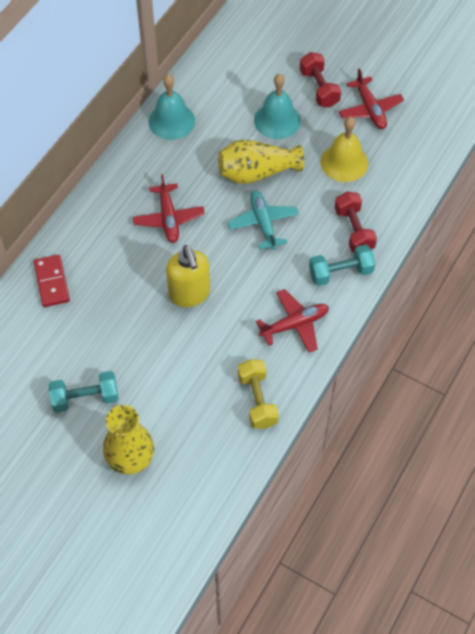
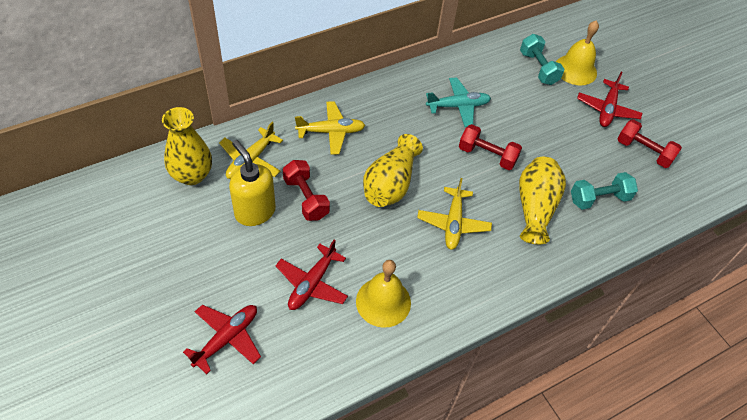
red domino: [34,255,70,307] = 1 -> none = 0
red dumbbell: [300,52,341,107] [335,192,377,252] = 2 -> [283,160,330,221] [459,124,522,170] [617,119,682,168] = 3
turquoise bell: [149,74,195,140] [254,74,301,139] = 2 -> none = 0
yellow bell: [321,117,368,182] = 1 -> [356,260,411,328] [556,21,599,86] = 2
yellow dumbbell: [238,359,279,429] = 1 -> none = 0
yellow plane: none = 0 -> [219,122,283,179] [295,101,365,155] [417,178,492,250] = 3
yellow vase: [103,405,154,475] [218,140,304,184] = 2 -> [162,107,212,185] [363,134,423,207] [519,157,566,245] = 3

